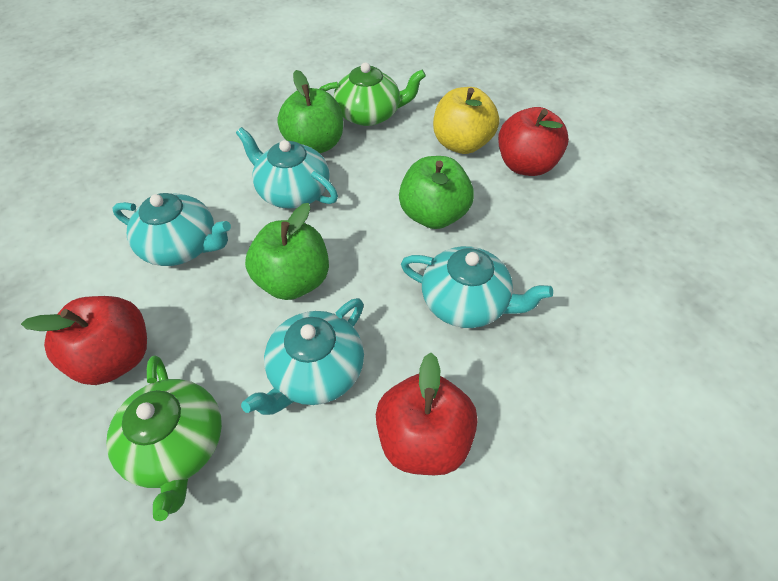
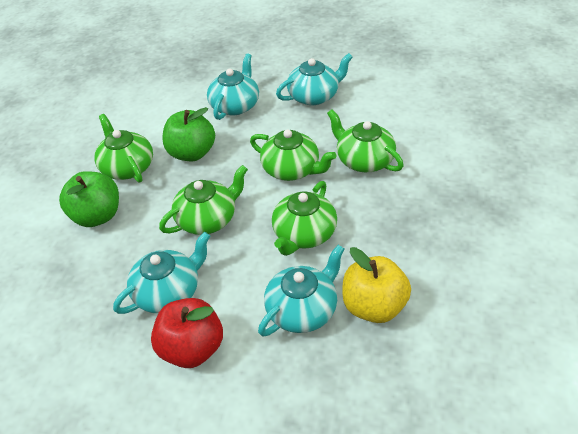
green apple: [245,203,329,300] [277,70,343,153] [399,156,474,229] = 3 -> [59,171,119,227] [162,107,215,161] = 2
green teapot: [106,355,222,521] [319,62,426,126] = 2 -> [95,114,153,183] [159,165,248,235] [250,129,336,181] [272,181,337,256] [327,109,404,172] = 5
red apple: [21,296,147,385] [376,353,478,475] [498,107,569,176] = 3 -> [151,298,223,368] = 1

